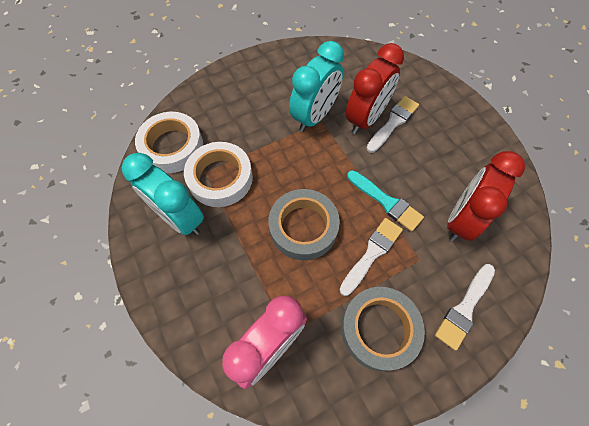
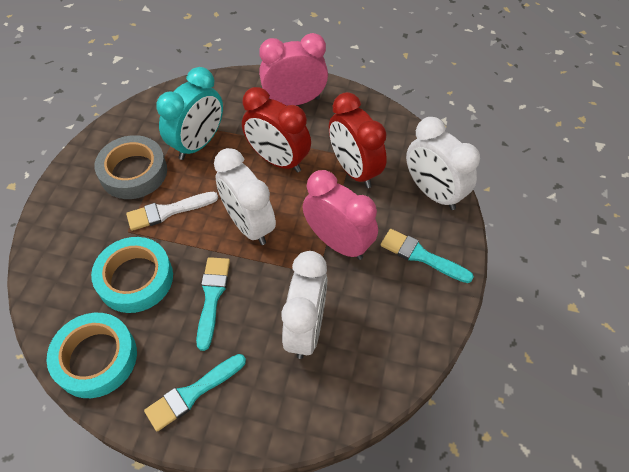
grey tape: [268,189,340,260] [341,287,425,371] = 2 -> [95,135,167,199] = 1
pink clock: [222,296,307,389] = 1 -> [259,33,328,106] [303,170,378,260] = 2
turquoise brush: [347,170,424,232] = 1 -> [144,354,246,432] [196,257,230,351] [381,229,474,283] = 3
turquoise clock: [122,153,204,235] [289,41,344,132] = 2 -> [157,67,223,160] = 1
turquoise tape: none = 0 -> [47,313,137,398] [91,237,173,313] = 2
white brush: [339,218,403,296] [366,96,419,153] [435,264,495,351] = 3 -> [126,192,218,231] = 1
white clock: none = 0 -> [214,148,276,245] [281,251,327,359] [406,117,480,210] = 3
white tape: [135,112,203,173] [184,142,253,207] = 2 -> none = 0

